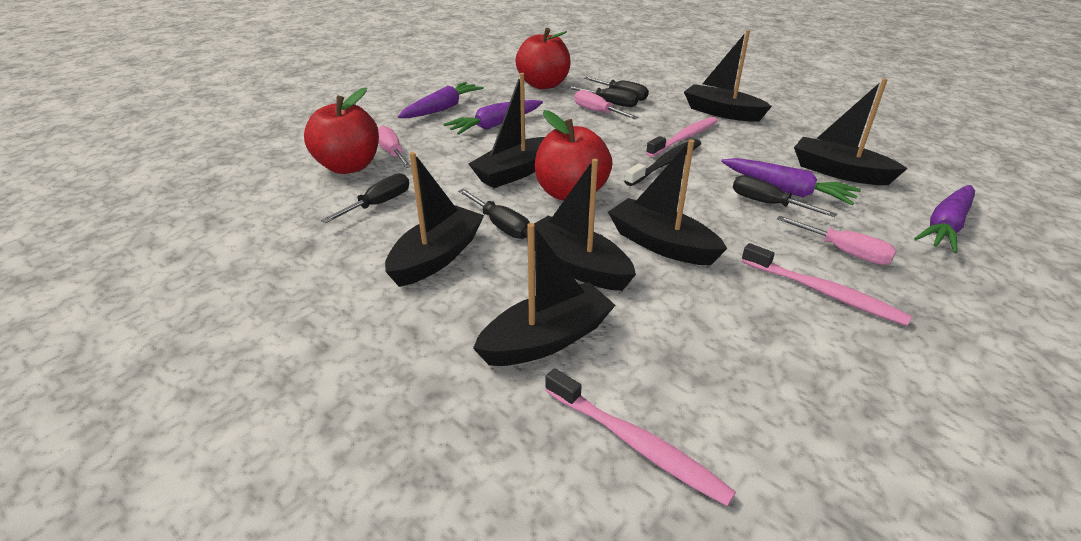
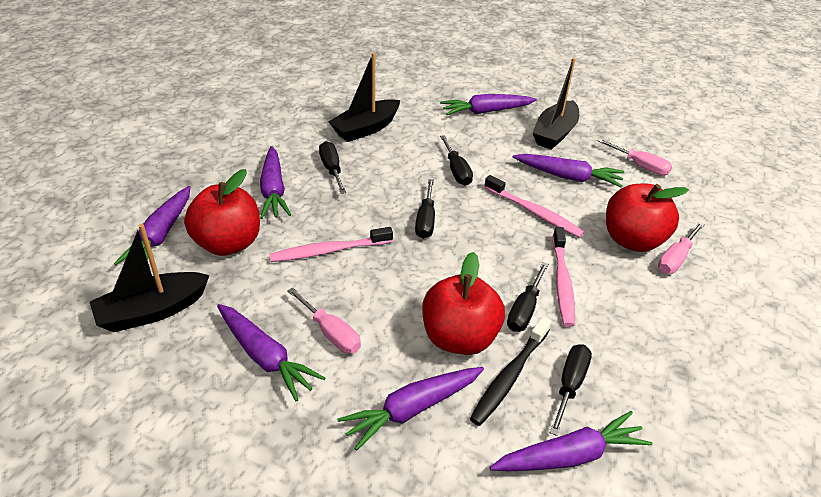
black boat: [385,152,484,287] [469,73,545,188] [473,223,615,366] [522,159,636,291] [608,139,727,265] [684,30,772,122] [794,78,908,185] = 7 -> [90,224,210,332] [328,53,400,142] [532,58,579,150] = 3
purple carrot: [398,82,484,118] [443,100,543,135] [721,158,861,205] [914,185,975,253] = 4 -> [114,186,190,265] [217,304,325,401] [260,146,291,219] [337,367,484,451] [440,94,537,115] [489,411,653,471] [513,154,624,188] = 7

